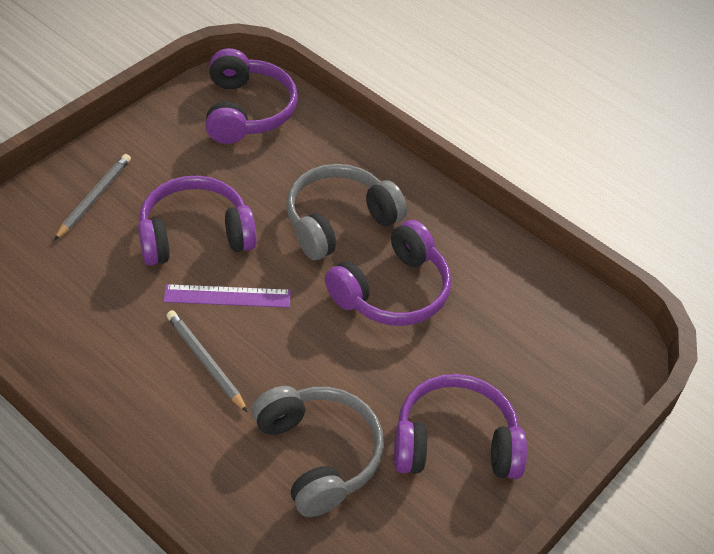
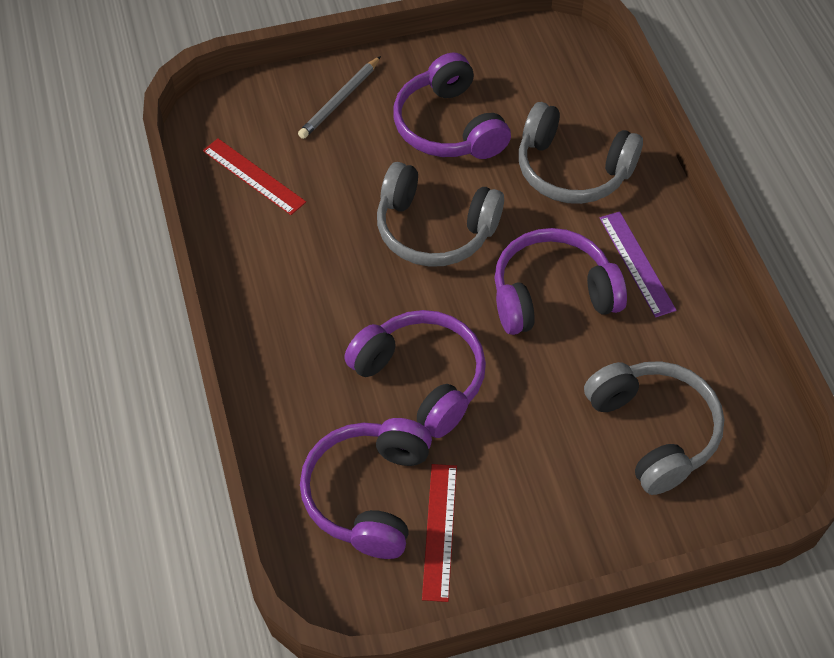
grey headphones: [252,386,384,517] [286,164,407,260] = 2 -> [377,162,504,267] [519,102,643,204] [584,361,724,495] = 3
grey pencil: [54,154,131,241] [166,310,248,412] = 2 -> [298,56,381,139] = 1
red ruler: none = 0 -> [203,138,306,215] [422,464,457,602] = 2

